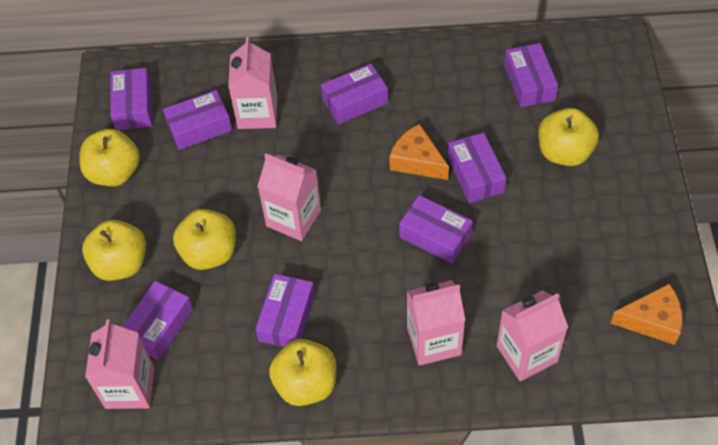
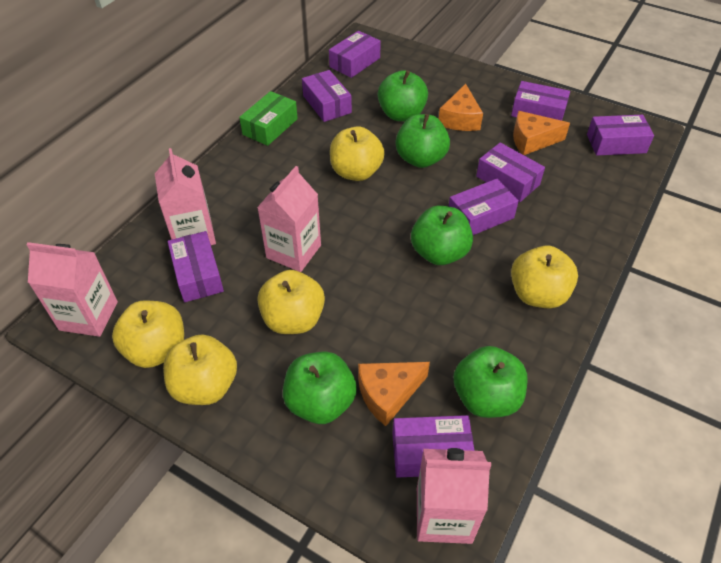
green apple: none = 0 -> [283,352,357,424] [378,70,428,121] [395,114,450,168] [411,206,473,265] [454,346,528,418] = 5
green box: none = 0 -> [239,91,298,146] = 1
orange cheese: [389,124,449,180] [610,284,682,345] = 2 -> [358,362,430,426] [439,84,483,131] [513,111,570,155] = 3
pink carton: [85,319,154,409] [228,37,278,129] [257,154,321,241] [407,280,466,366] [497,291,568,381] = 5 -> [26,242,118,337] [155,148,216,245] [257,166,321,272] [417,448,491,544] = 4

